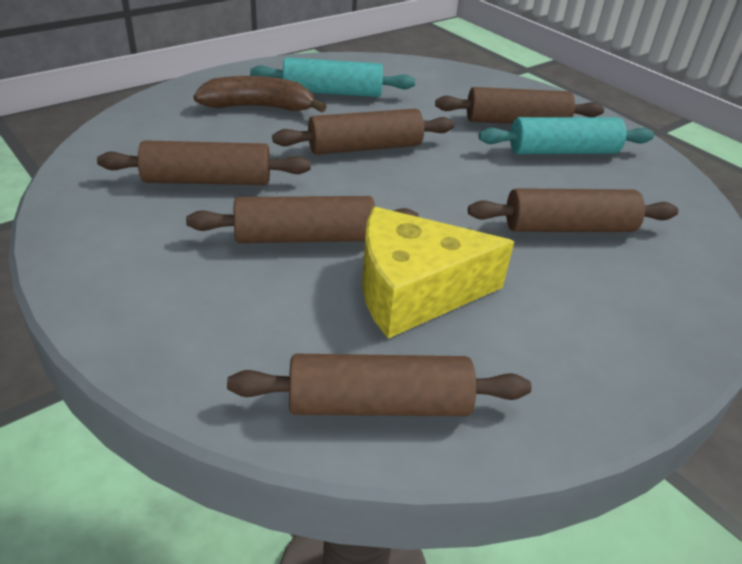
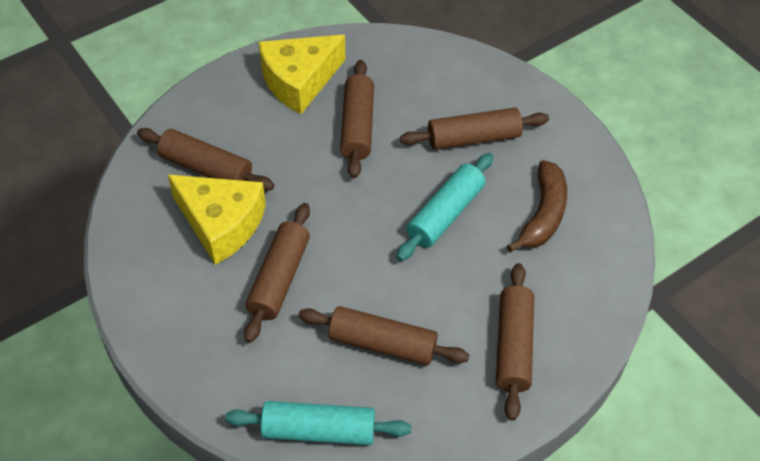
yellow cheese: [362,207,515,338] = 1 -> [168,174,266,265] [259,35,345,114] = 2

